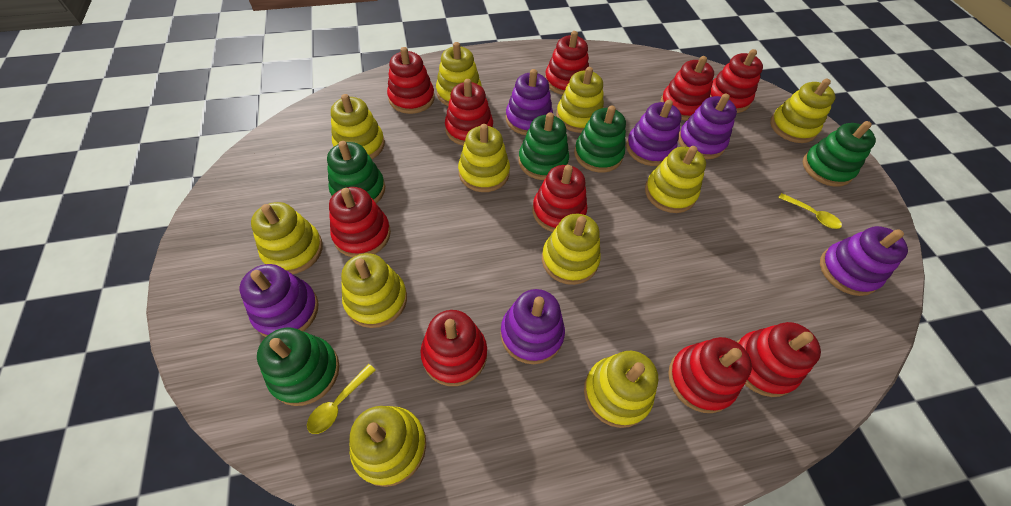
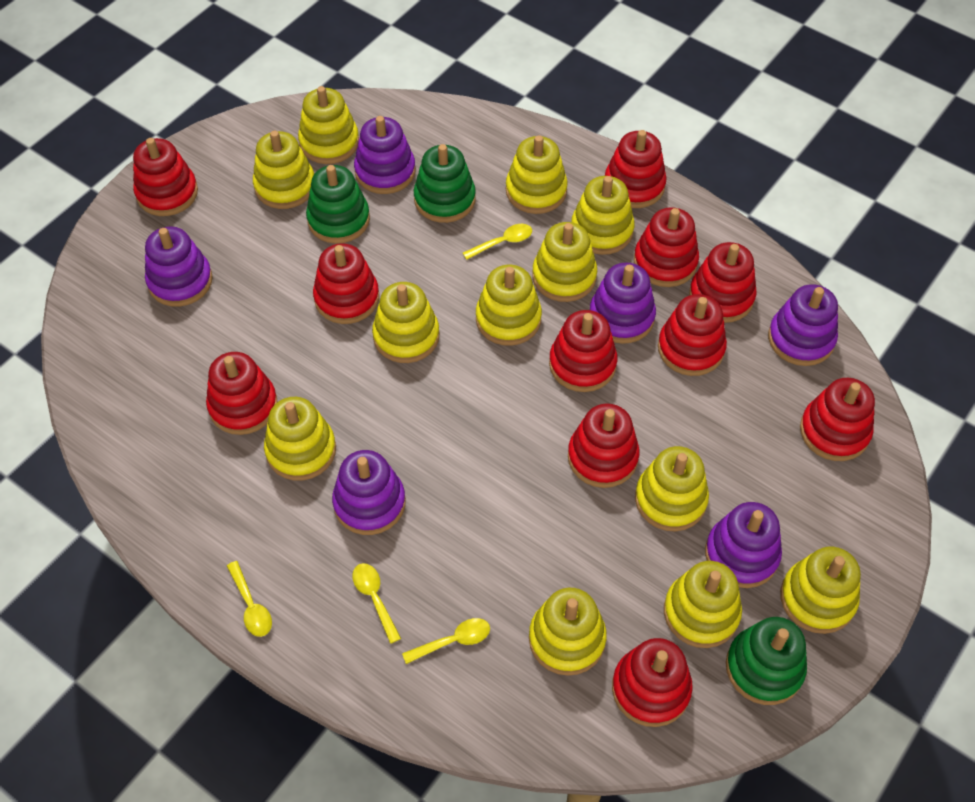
green stacking toy: [257,327,339,406] [327,141,385,203] [518,112,569,180] [574,105,626,173] [803,121,876,187] = 5 -> [306,165,370,244] [414,144,476,223] [726,617,807,705] = 3
red stacking toy: [329,187,391,258] [387,47,435,114] [421,310,487,386] [445,79,493,146] [532,165,587,232] [545,31,589,95] [661,56,714,120] [668,337,752,413] [710,49,763,113] [737,322,821,397] = 10 -> [133,138,198,216] [206,352,277,435] [313,243,379,324] [549,310,617,392] [568,404,639,488] [605,130,667,208] [612,638,693,727] [634,207,699,287] [658,294,727,376] [689,242,757,323] [800,378,875,461] = 11
yellow spoon: [307,364,376,434] [778,193,842,229] = 2 -> [227,561,272,637] [352,563,401,644] [402,618,490,664] [463,224,532,260] = 4
yellow stacking toy: [251,202,323,274] [331,94,385,159] [341,253,407,328] [350,406,426,487] [436,42,482,106] [458,124,510,192] [542,214,601,285] [556,67,604,133] [584,351,658,428] [645,146,706,213] [770,79,835,143] = 11 -> [253,131,314,209] [264,397,336,481] [298,86,359,164] [372,282,439,363] [476,265,542,346] [506,135,568,214] [529,588,607,676] [532,222,597,302] [571,176,635,255] [635,446,709,531] [664,561,742,648] [780,547,861,634] = 12

